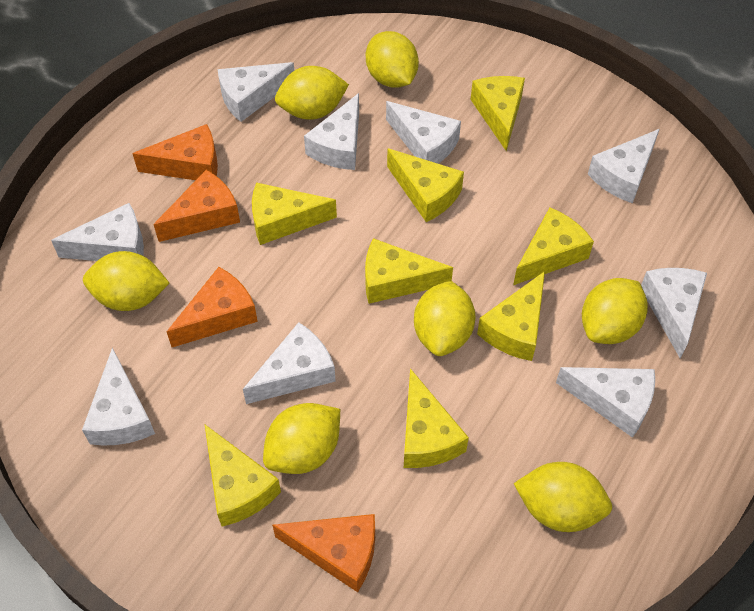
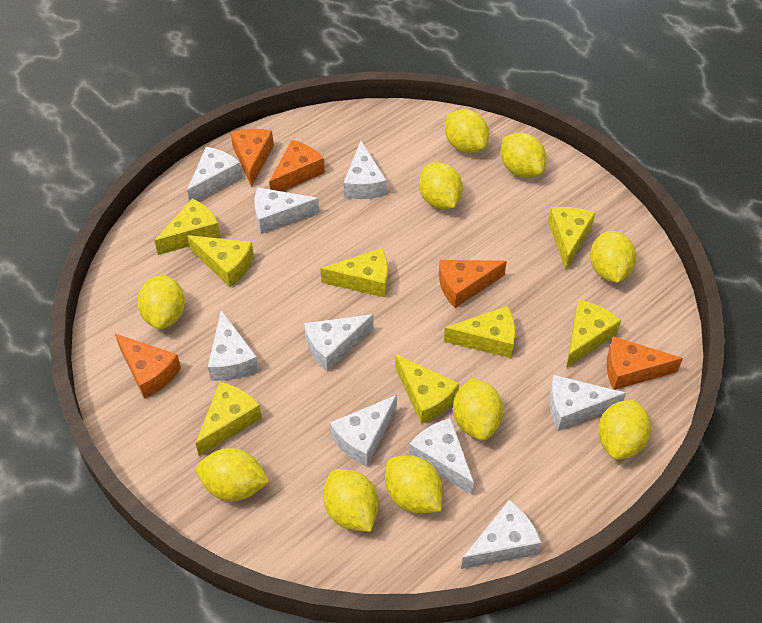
orange cheese: [132,124,218,180] [153,170,240,242] [167,267,258,347] [272,514,375,592] = 4 -> [115,334,181,399] [231,129,274,187] [269,140,325,191] [439,260,507,308] [607,336,683,390] = 5
yellow lemon: [83,251,169,311] [263,403,340,474] [275,66,349,120] [366,31,419,88] [414,281,476,356] [514,462,612,532] [582,278,648,344] = 7 -> [137,274,185,329] [196,448,269,501] [323,469,379,532] [385,455,443,513] [419,162,463,209] [445,109,489,153] [453,378,504,440] [501,133,546,177] [590,231,636,283] [598,399,651,460] = 10

